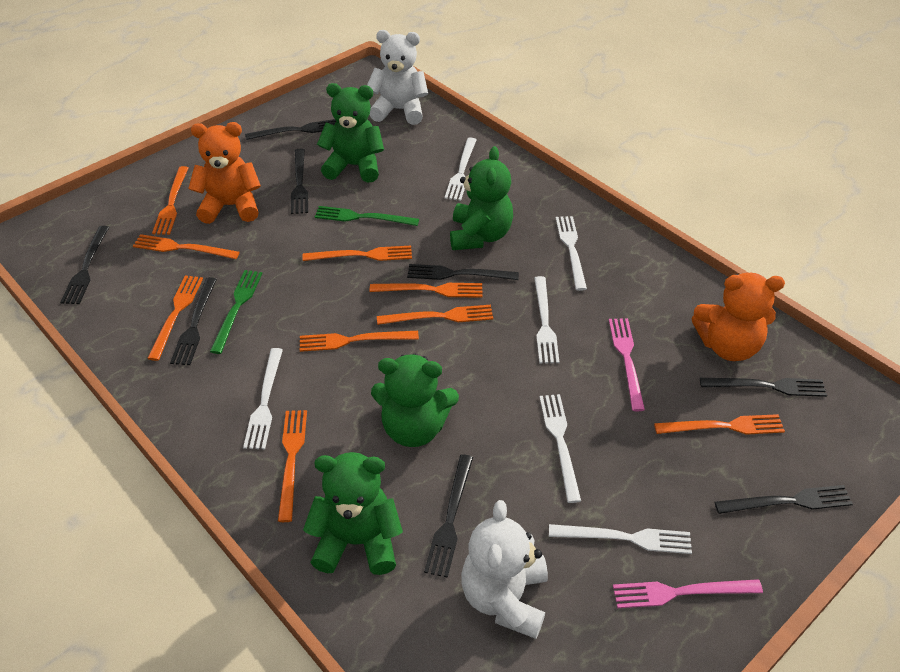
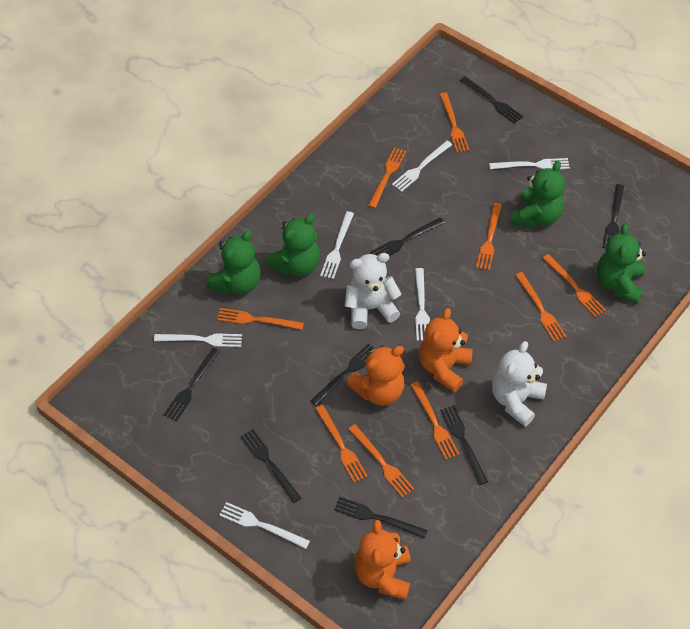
green fork: [210,270,263,354] [315,206,419,226] = 2 -> none = 0
orange teddy bear: [188,122,261,224] [691,273,785,361] = 2 -> [347,346,405,406] [355,520,411,600] [419,308,473,392] = 3
pink fork: [609,318,645,411] [613,579,763,608] = 2 -> none = 0

